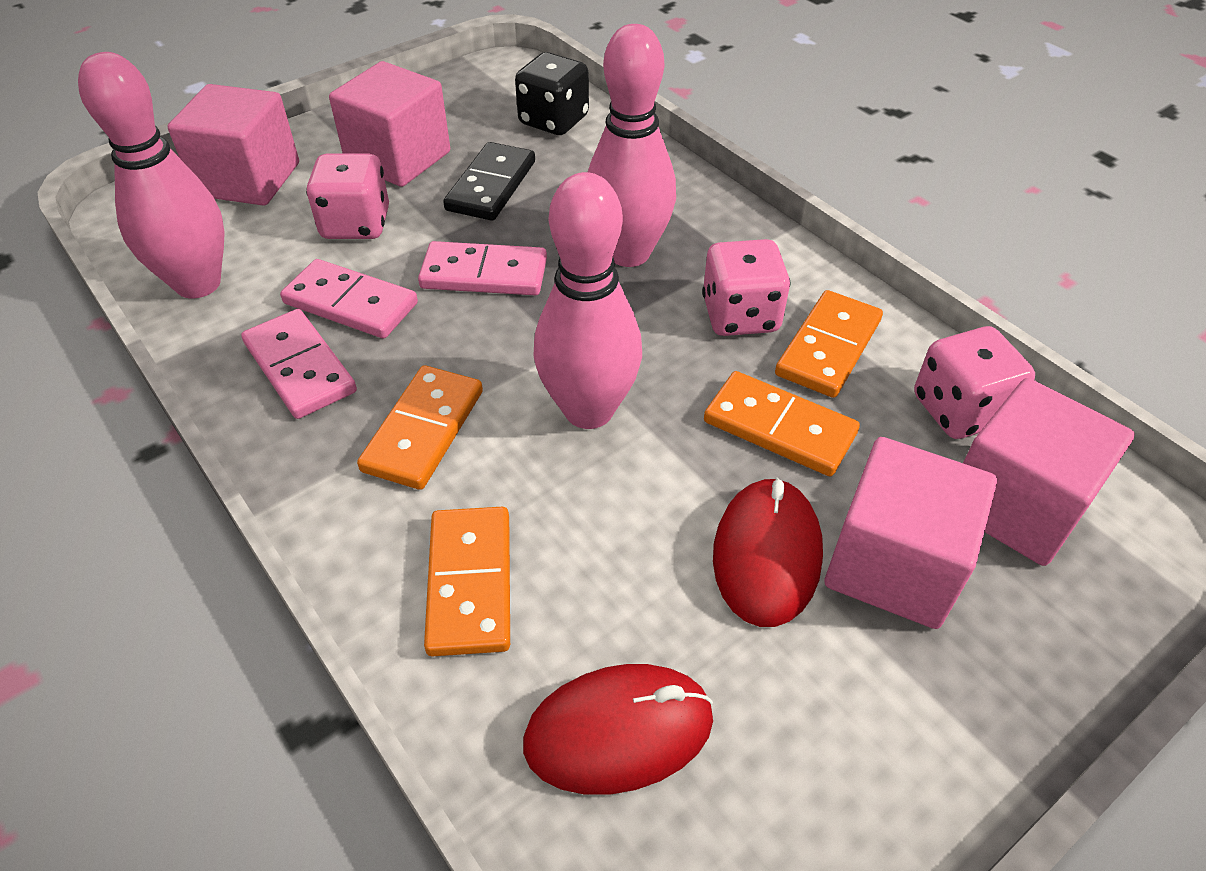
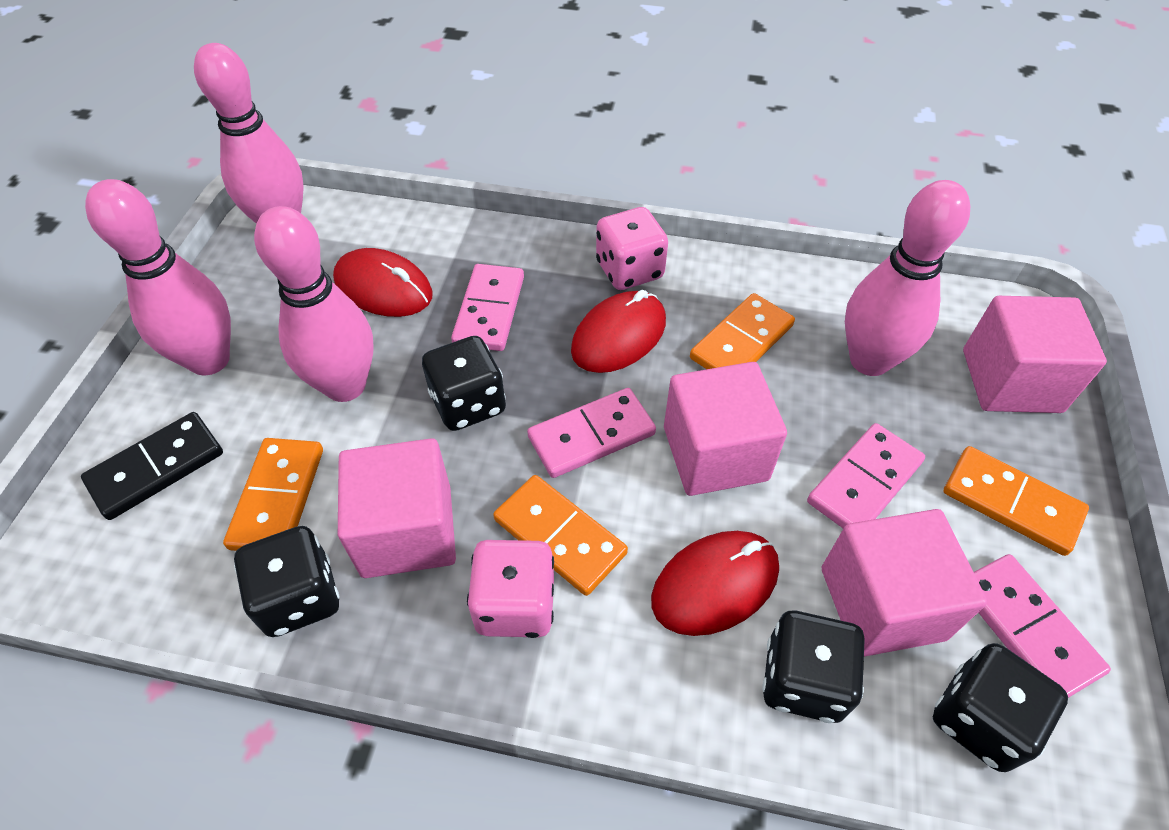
black dice: [515,52,589,135] = 1 -> [234,526,339,637] [422,336,506,431] [762,611,864,723] [933,643,1068,772] = 4
pink bowling pin: [78,52,225,299] [533,172,642,429] [588,24,676,267] = 3 -> [85,179,231,375] [194,43,303,224] [254,206,374,402] [845,180,970,376] = 4
pink dice: [306,154,389,239] [702,239,790,336] [914,326,1035,439] = 3 -> [467,540,554,638] [596,207,668,290] = 2
pink domino: [241,309,357,419] [280,259,418,339] [418,241,547,295] = 3 -> [451,264,524,351] [527,388,656,478] [807,423,925,528] [974,554,1111,698] = 4
red mouse: [523,664,713,795] [713,477,823,627] = 2 -> [333,248,433,317] [571,290,666,373] [651,531,779,636] = 3

